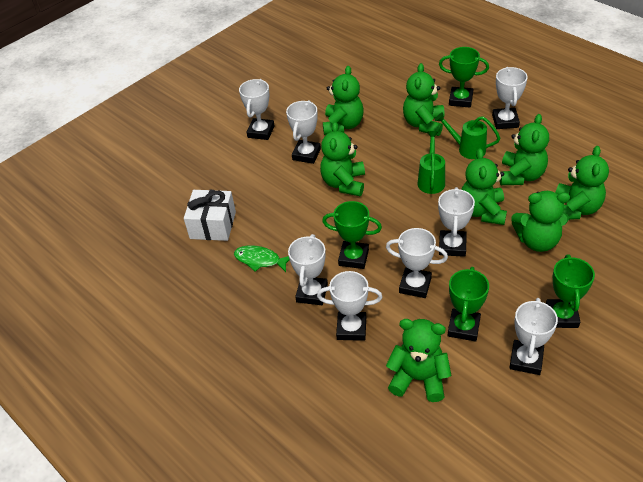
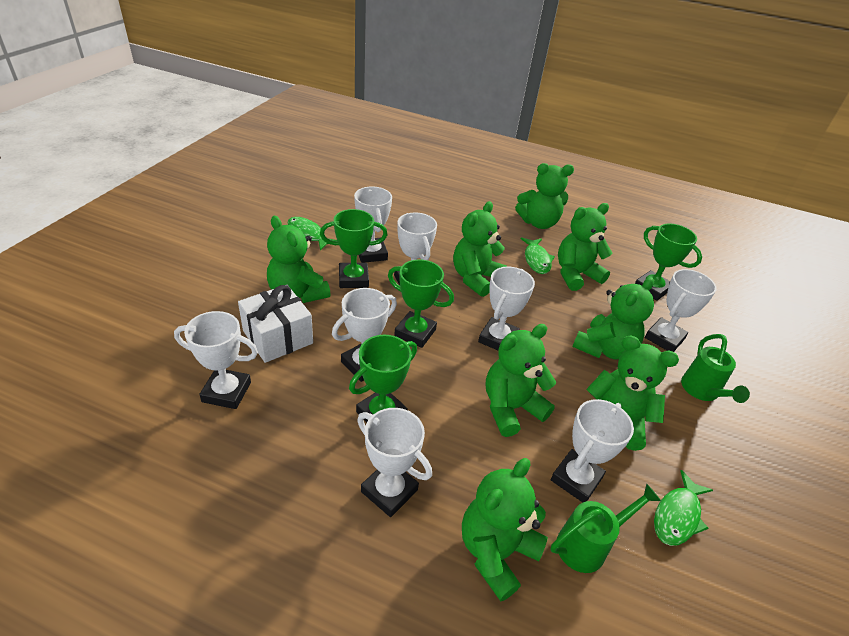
green fish: [234,245,290,272] = 1 -> [287,217,337,250] [521,238,555,274] [654,470,713,546] = 3

